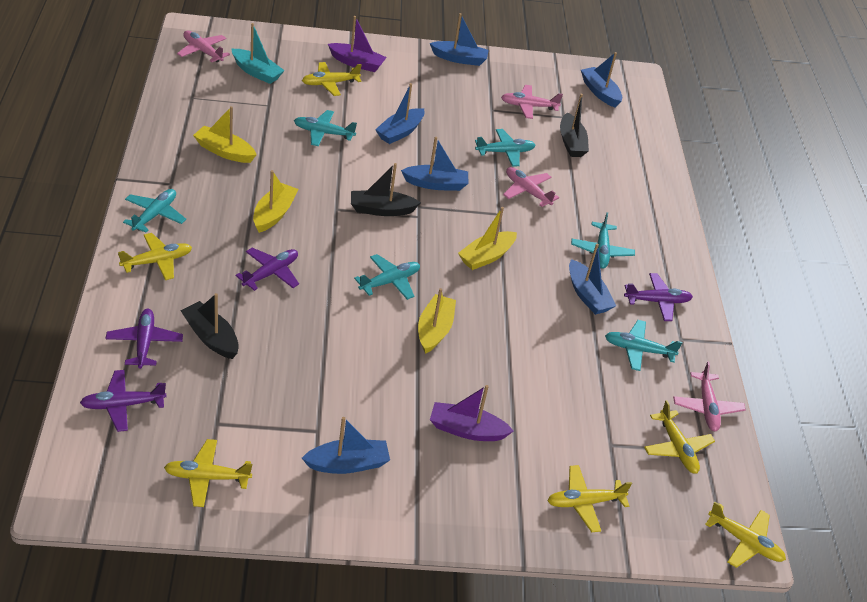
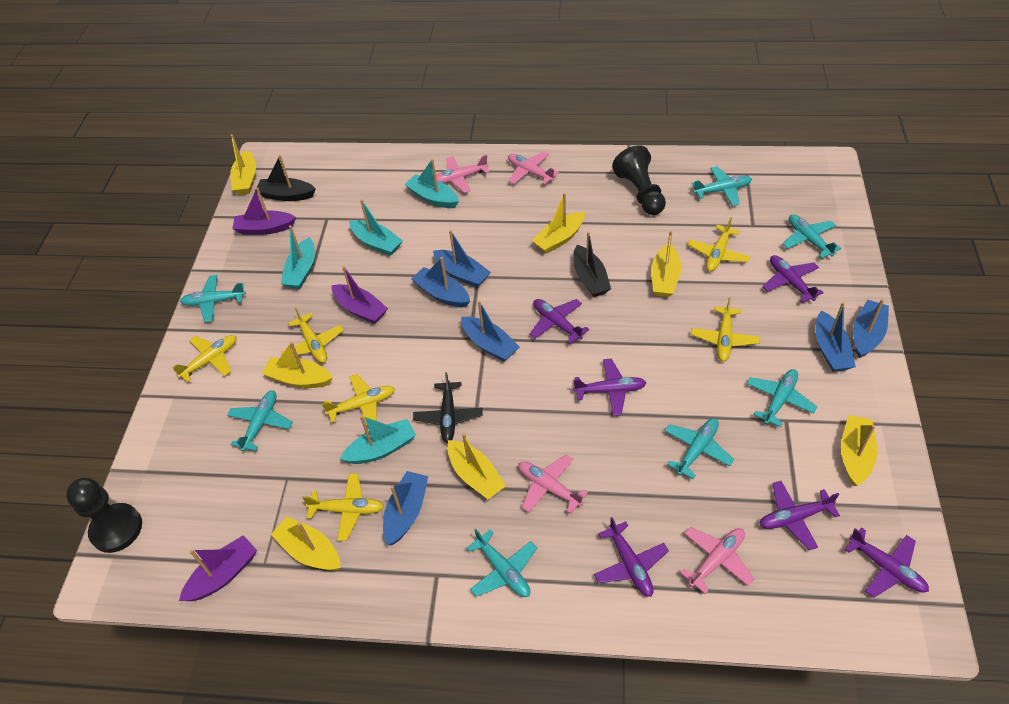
black boat: [180,293,239,359] [351,163,421,216] [560,94,589,157] = 3 -> [255,155,316,201] [573,232,611,297] = 2
black pawn: none = 0 -> [66,478,142,553] [612,145,666,215] = 2
black plane: none = 0 -> [413,372,483,443] = 1
purple boat: [328,16,387,72] [430,385,513,441] = 2 -> [179,535,257,601] [232,187,296,235] [332,266,388,324] = 3
purple plane: [80,370,167,432] [106,309,183,369] [235,248,299,291] [624,273,693,321] = 4 -> [530,299,589,344] [573,359,646,416] [594,517,669,597] [759,481,840,550] [762,255,824,303] [844,527,929,598] = 6
turquoise boat: [232,23,285,84] = 1 -> [281,225,315,289] [340,415,416,464] [349,199,403,256] [405,159,459,208] = 4
turquoise plane: [123,189,186,233] [294,110,357,146] [354,254,420,300] [475,129,535,167] [571,212,635,269] [605,320,682,371] = 6 -> [180,275,246,322] [227,390,293,452] [466,529,537,597] [665,418,734,479] [692,166,752,206] [747,369,817,427] [783,214,842,259] = 7
yellow boat: [193,106,257,163] [253,170,299,233] [418,288,456,354] [458,207,517,270] = 4 -> [230,134,256,195] [262,342,333,388] [271,517,341,571] [447,433,506,499] [531,193,585,253] [651,231,681,297] [841,415,877,486] = 7

